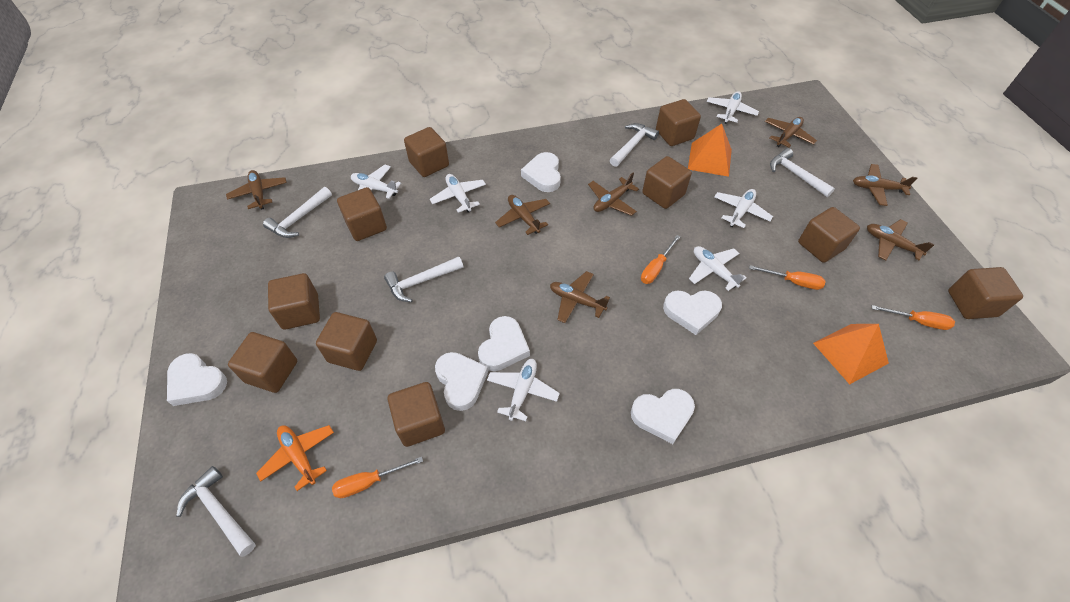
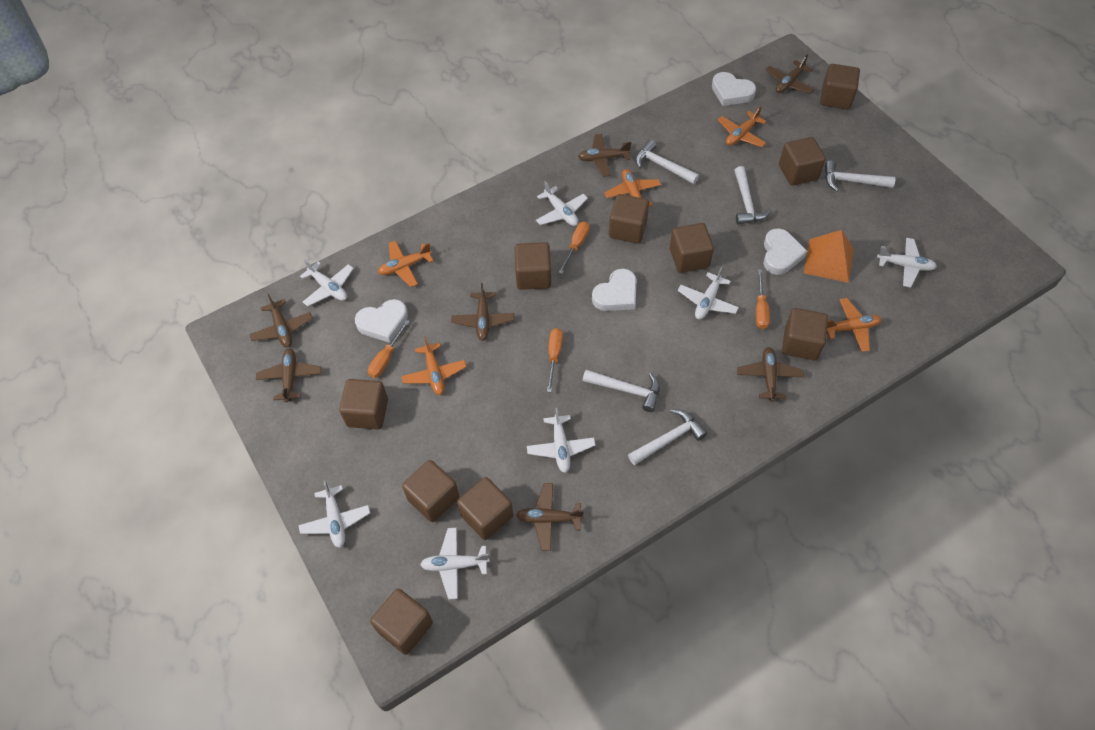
orange plane: [256,425,334,491] = 1 -> [378,240,433,287] [401,336,467,395] [604,169,661,206] [718,106,767,147] [827,298,881,352] = 5
orange pyramid: [688,124,732,177] [813,324,889,384] = 2 -> [804,230,854,283] = 1
white heart: [167,353,227,406] [435,352,488,411] [478,316,530,371] [521,152,561,192] [631,389,695,444] [663,290,722,335] = 6 -> [355,299,408,343] [592,269,637,311] [712,72,756,106] [763,229,807,275] = 4
white plane: [351,165,401,199] [430,174,486,213] [487,359,560,421] [689,246,747,291] [707,91,759,124] [714,189,773,228] = 6 -> [298,481,370,548] [300,260,354,306] [420,528,490,600] [527,408,596,473] [536,181,588,226] [678,267,739,319] [877,238,937,288] = 7

